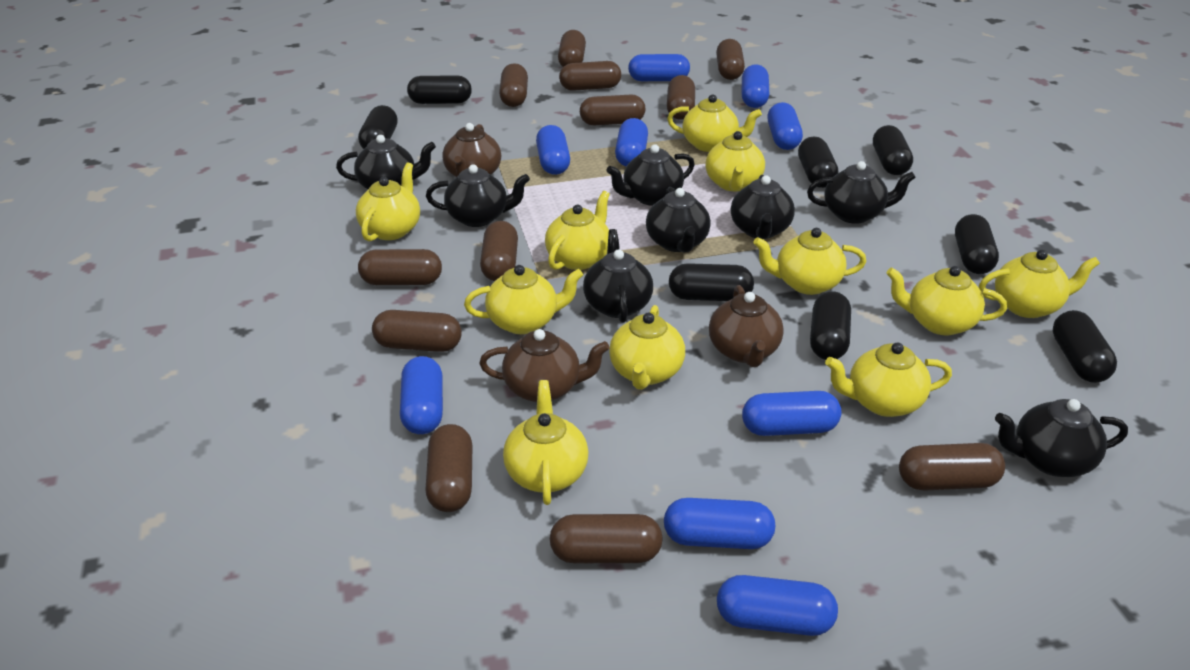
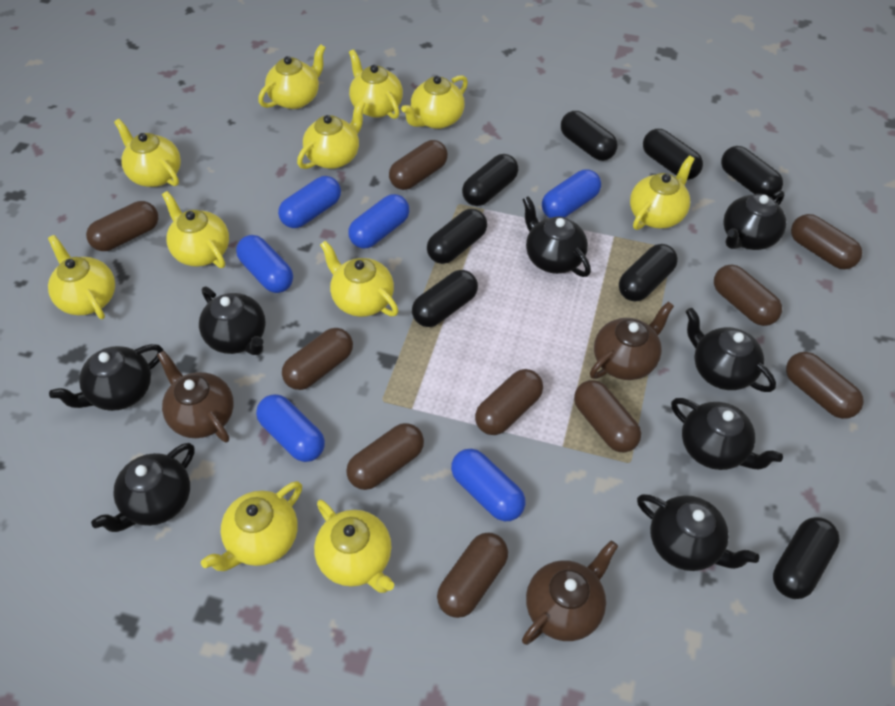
blue capsule: [400,356,443,434] [536,125,570,175] [615,118,648,167] [628,54,690,81] [664,498,775,549] [717,575,838,636] [742,64,770,108] [742,391,841,436] [767,102,803,150] = 9 -> [236,235,293,293] [256,394,325,462] [278,176,341,228] [348,194,409,249] [451,449,525,521] [542,169,601,218] = 6
brown capsule: [358,249,442,285] [372,310,462,352] [425,424,472,512] [480,221,518,281] [499,63,528,107] [550,514,663,563] [558,30,586,67] [559,61,621,91] [580,94,645,125] [667,75,695,120] [716,39,745,80] [899,443,1005,491] = 12 -> [86,201,158,251] [282,328,353,390] [346,423,424,490] [389,140,448,190] [437,533,508,618] [475,369,543,435] [574,380,641,452] [714,264,782,326] [786,352,864,419] [791,214,862,269] = 10

